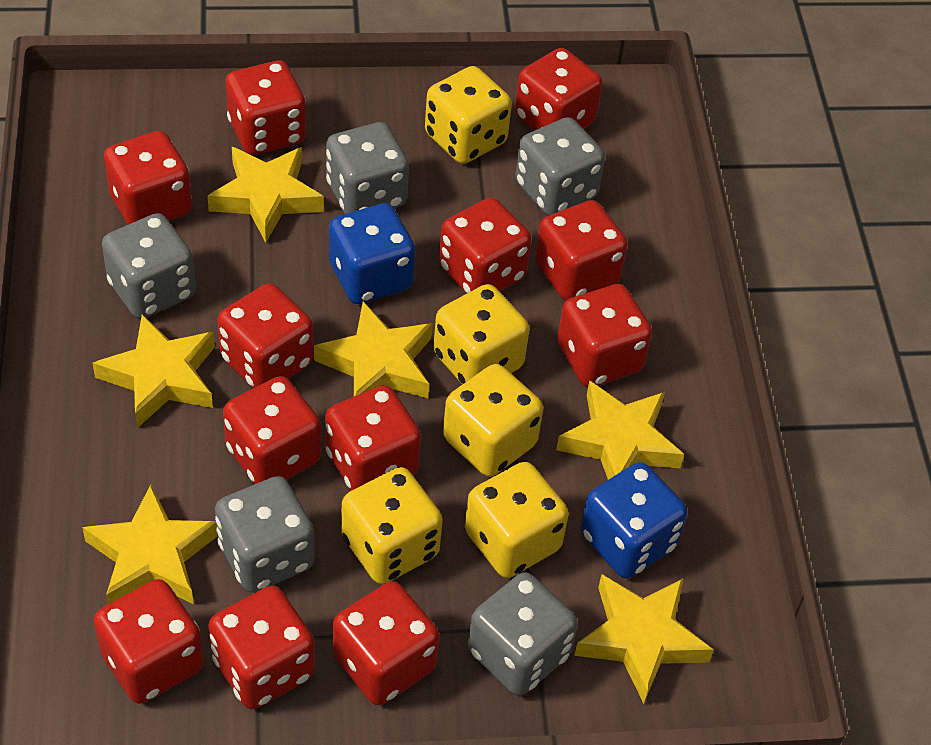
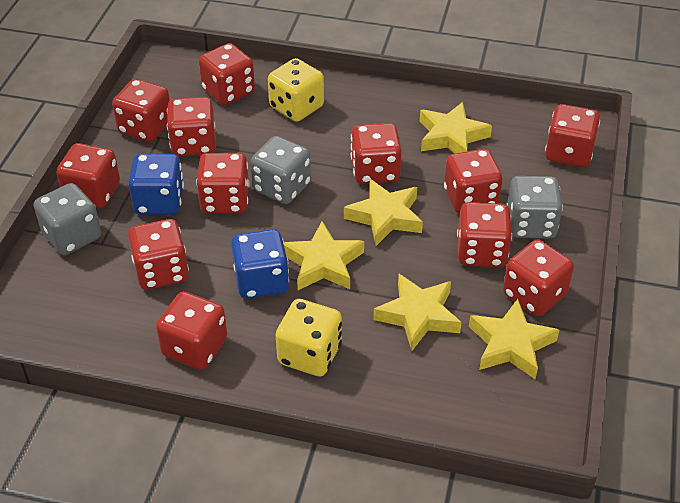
grey dice: [102,213,196,319] [215,476,315,593] [326,122,409,214] [468,572,578,696] [515,117,605,216] = 5 -> [34,183,101,255] [250,136,311,204] [506,176,563,239] = 3
yellow dice: [341,467,443,584] [425,66,512,164] [433,284,529,384] [443,364,543,477] [465,462,569,578] = 5 -> [268,58,324,122] [276,299,342,376] = 2
yellow star: [82,484,217,604] [93,314,215,428] [208,147,324,243] [314,302,433,398] [556,381,684,480] [574,574,714,704] = 6 -> [284,221,364,290] [344,179,423,246] [373,274,462,351] [420,102,492,153] [469,299,559,379] = 5

